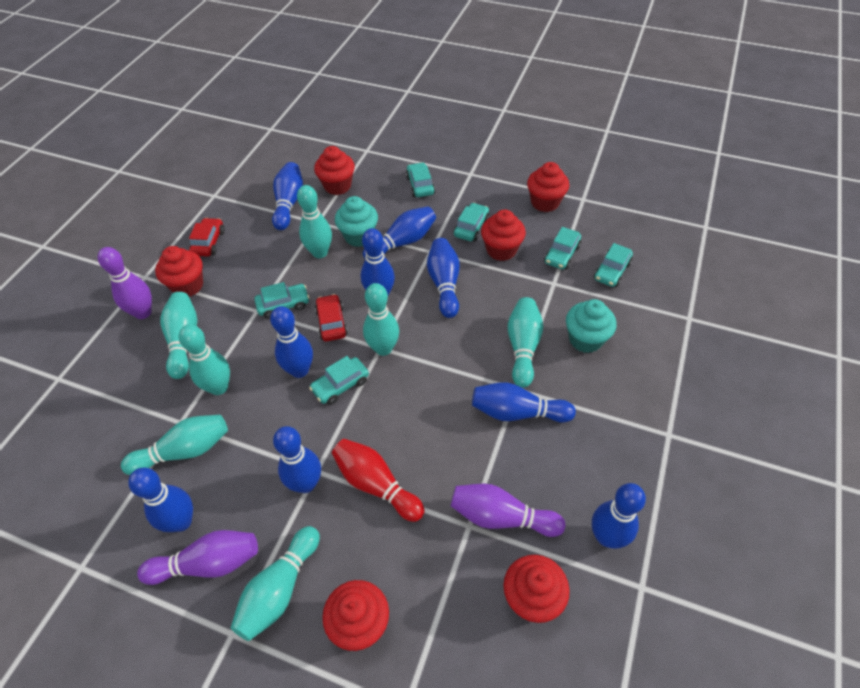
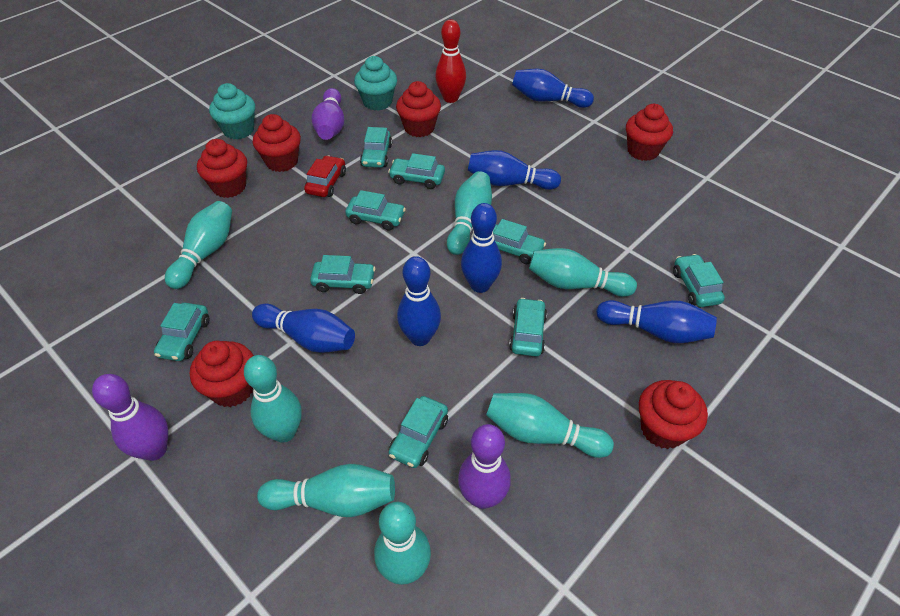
blue bowling pin: [128,468,193,532] [270,306,313,378] [272,162,303,230] [273,426,321,493] [361,228,395,295] [363,206,436,258] [427,238,460,318] [472,382,576,423] [592,483,646,549] = 9 -> [252,303,355,353] [397,256,441,346] [461,203,502,293] [468,150,561,190] [512,69,594,108] [596,300,717,343] = 6
red car: [189,218,225,257] [315,294,348,341] = 2 -> [304,155,346,197] = 1
turquoise car: [254,282,309,319] [309,356,369,405] [406,162,435,197] [453,203,489,241] [544,227,581,269] [594,243,633,287] = 6 -> [154,303,209,361] [310,255,375,294] [345,190,406,230] [360,127,392,168] [388,153,445,189] [389,396,448,468] [493,219,546,264] [509,298,547,356] [673,254,725,307] = 9

